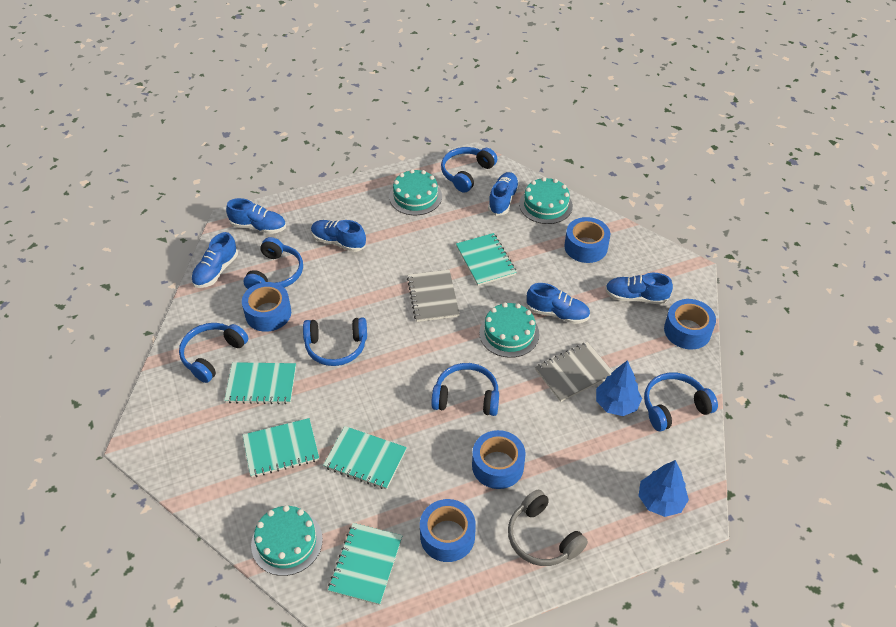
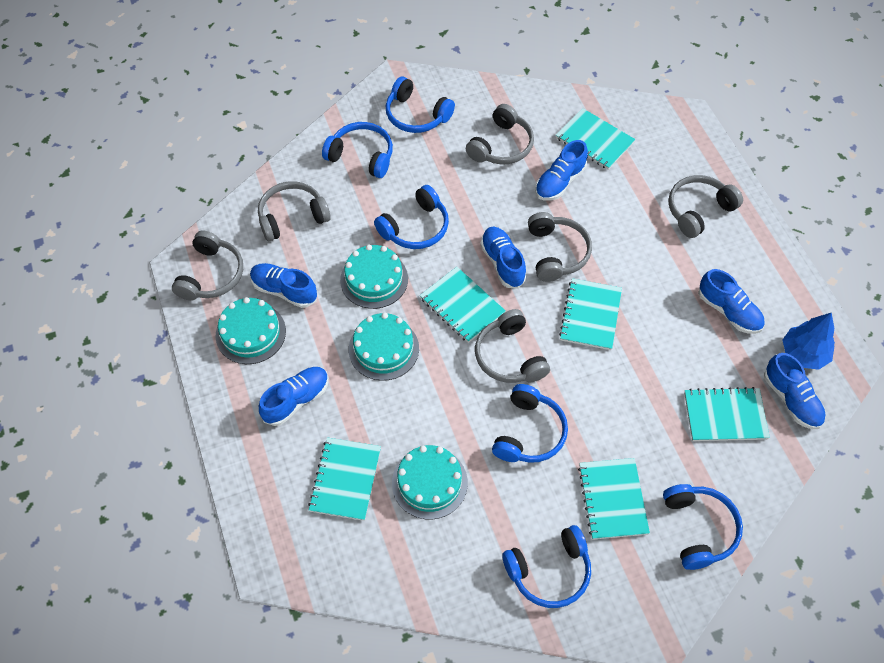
blue tape: [242,282,291,332] [420,499,476,562] [472,430,526,489] [565,217,610,263] [664,299,716,349] = 5 -> none = 0
blue tree: [596,360,642,416] [638,460,689,517] = 2 -> [782,312,835,370] = 1
grey headphones: [508,490,588,566] = 1 -> [172,231,243,301] [258,181,331,241] [466,104,534,165] [475,309,550,383] [528,212,592,282] [668,175,743,238] = 6
grey notebook: [407,270,460,322] [535,342,613,402] = 2 -> none = 0
turquoise notebook: [224,362,296,404] [243,418,319,477] [323,426,407,490] [328,523,402,605] [456,233,517,286] = 5 -> [308,437,381,521] [420,267,506,343] [556,108,635,170] [559,278,622,350] [578,458,650,540] [684,387,770,441] = 6

